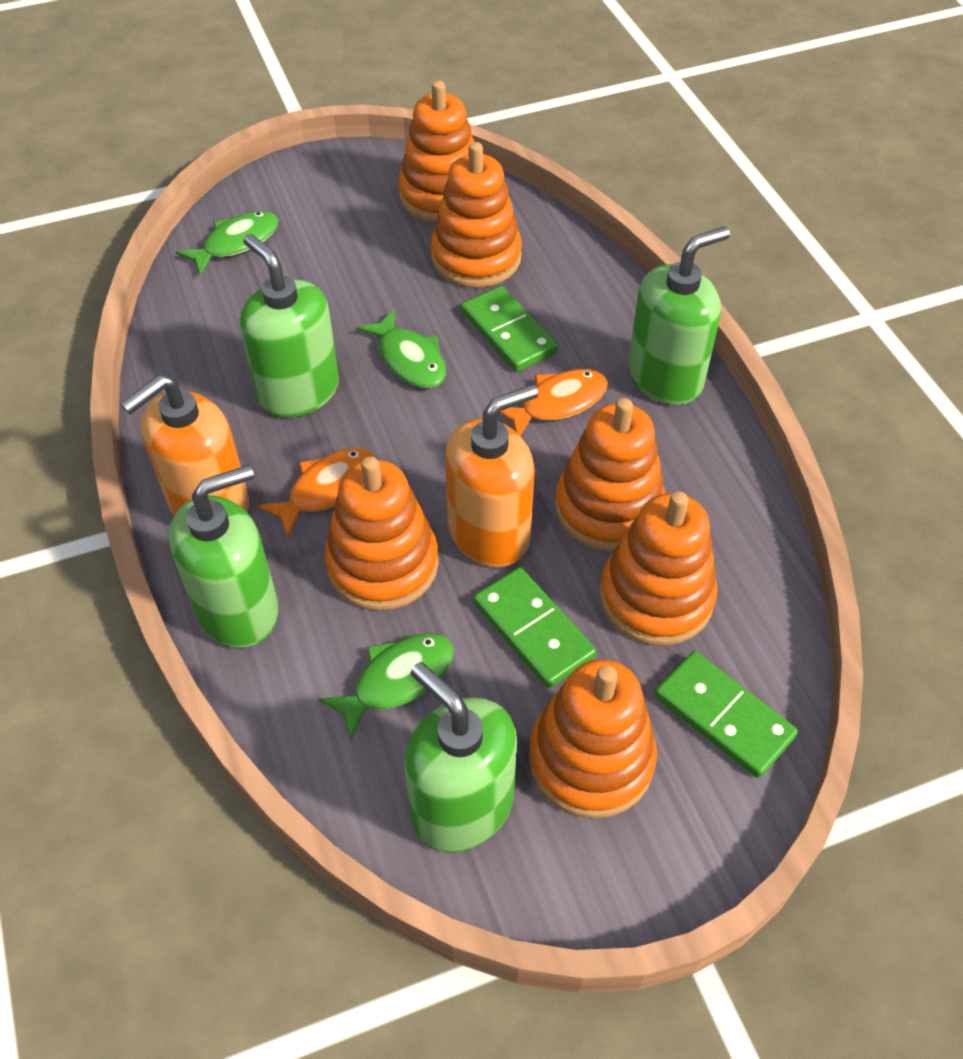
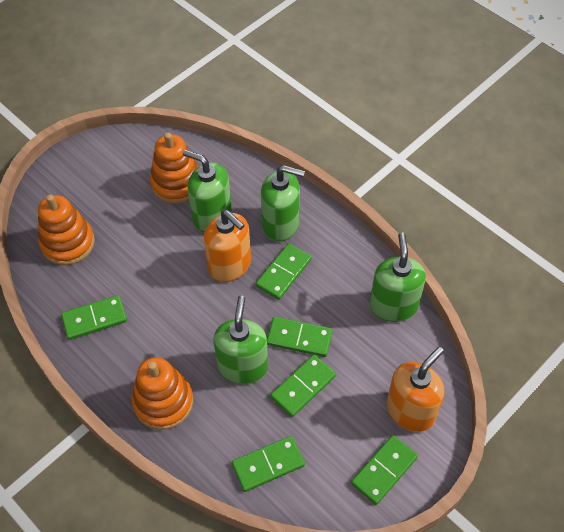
green domino: [461,286,558,372] [473,567,596,688] [655,651,798,778] = 3 -> [61,295,127,340] [232,436,305,492] [256,243,312,300] [267,317,332,357] [270,355,336,417] [351,435,418,505] = 6
green fish: [176,211,278,275] [318,633,454,741] [356,309,446,388] = 3 -> none = 0
orange fish: [257,448,375,538] [499,369,608,436] = 2 -> none = 0
orange stacking toy: [324,456,439,611] [398,80,475,223] [431,142,522,288] [529,659,657,819] [555,398,665,551] [600,491,718,646] = 6 -> [38,195,95,265] [132,357,193,430] [150,132,198,204] = 3

